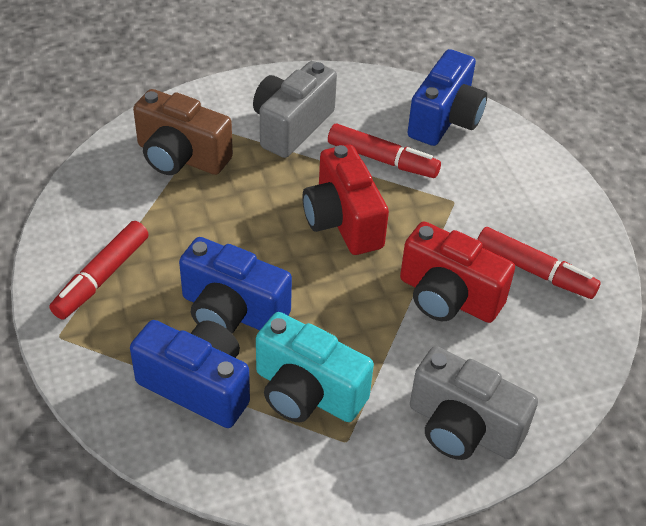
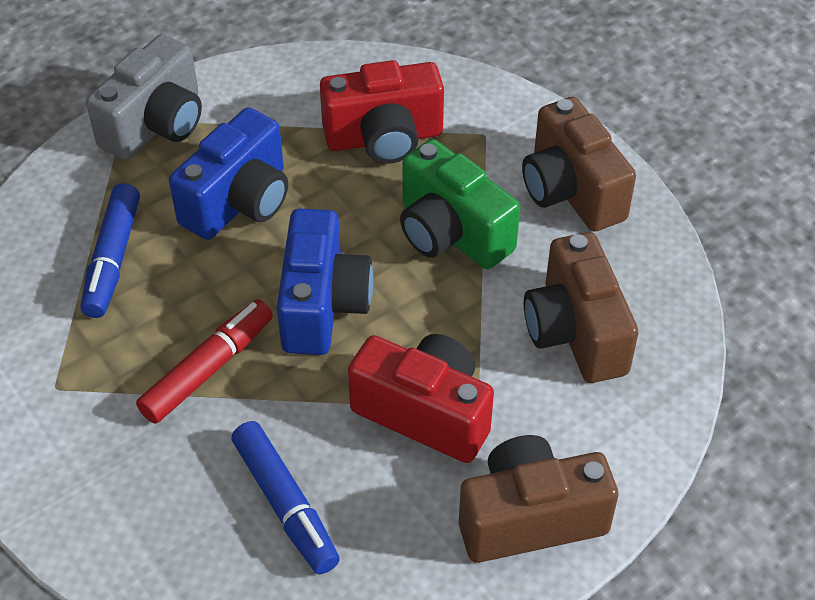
blue camera: [130,320,250,428] [179,237,292,334] [407,49,487,146] = 3 -> [169,107,288,240] [277,209,374,355] = 2
blue marker: none = 0 -> [80,183,140,318] [231,421,340,574] = 2
brown camera: [133,89,233,175] = 1 -> [459,435,619,563] [522,97,636,232] [524,232,638,383] = 3
green camera: none = 0 -> [400,139,520,269] = 1
grey camera: [253,61,337,158] [410,346,538,460] = 2 -> [86,34,202,160] = 1
red marker: [49,221,148,319] [328,124,441,178] [477,227,601,299] = 3 -> [136,299,273,424] = 1
turquoise camera: [256,312,374,422] = 1 -> none = 0

